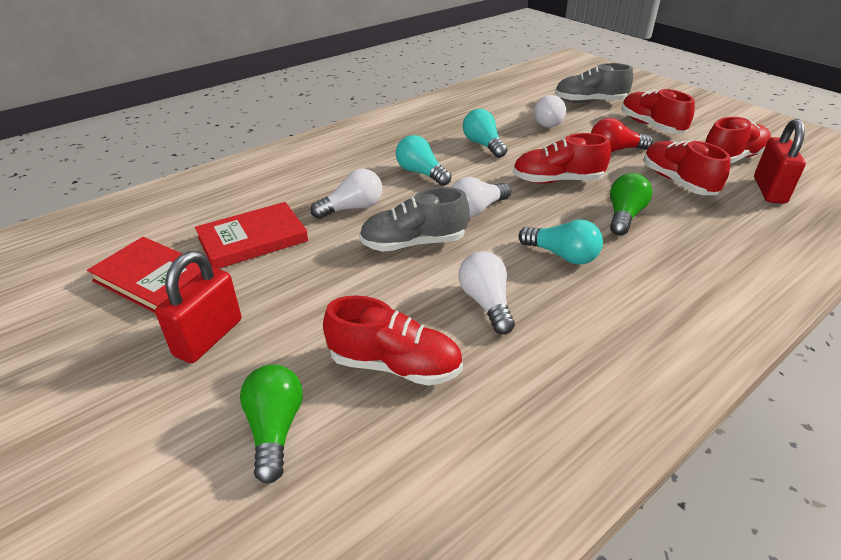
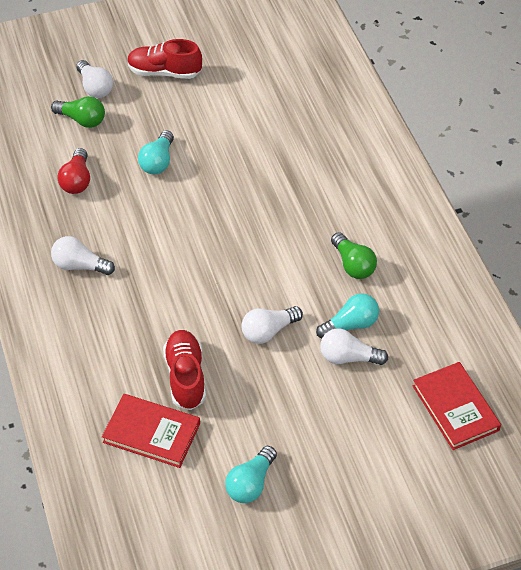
grey shoe: [359,187,469,252] [555,63,633,103] = 2 -> none = 0
red padlock: [155,251,241,363] [754,119,806,204] = 2 -> none = 0
red shoe: [323,295,463,386] [513,133,611,184] [621,88,695,134] [644,140,730,195] [706,117,771,164] = 5 -> [127,39,202,79] [163,330,206,410] = 2

